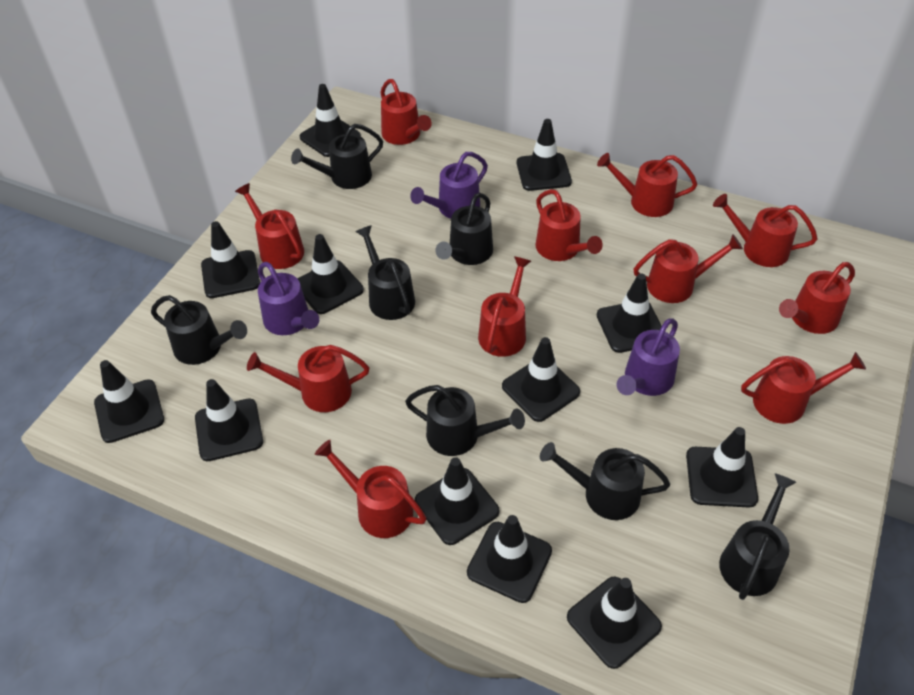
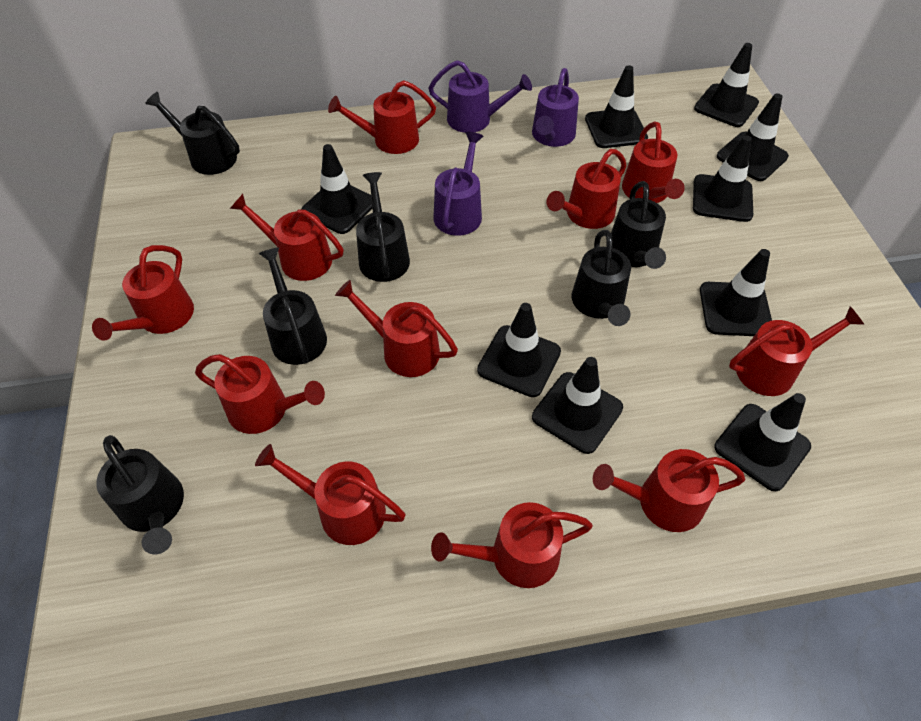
black traffic cone: [94,360,164,443] [195,379,263,461] [201,221,260,298] [297,234,364,314] [300,84,361,157] [415,457,499,545] [467,515,552,603] [502,337,580,422] [517,119,572,191] [567,577,662,669] [597,273,662,353] [686,427,758,507] = 12 -> [301,144,372,234] [477,303,561,397] [532,357,623,454] [585,65,648,148] [693,135,753,222] [694,43,759,127] [700,249,772,336] [714,393,811,491] [717,93,789,181] = 9
black watering can: [151,295,247,365] [291,124,383,189] [355,225,415,320] [405,385,525,456] [435,193,493,265] [540,442,670,520] [719,473,796,600] = 7 -> [96,435,184,554] [145,92,240,175] [258,247,327,365] [356,172,410,282] [572,230,631,326] [611,181,666,269] = 6

